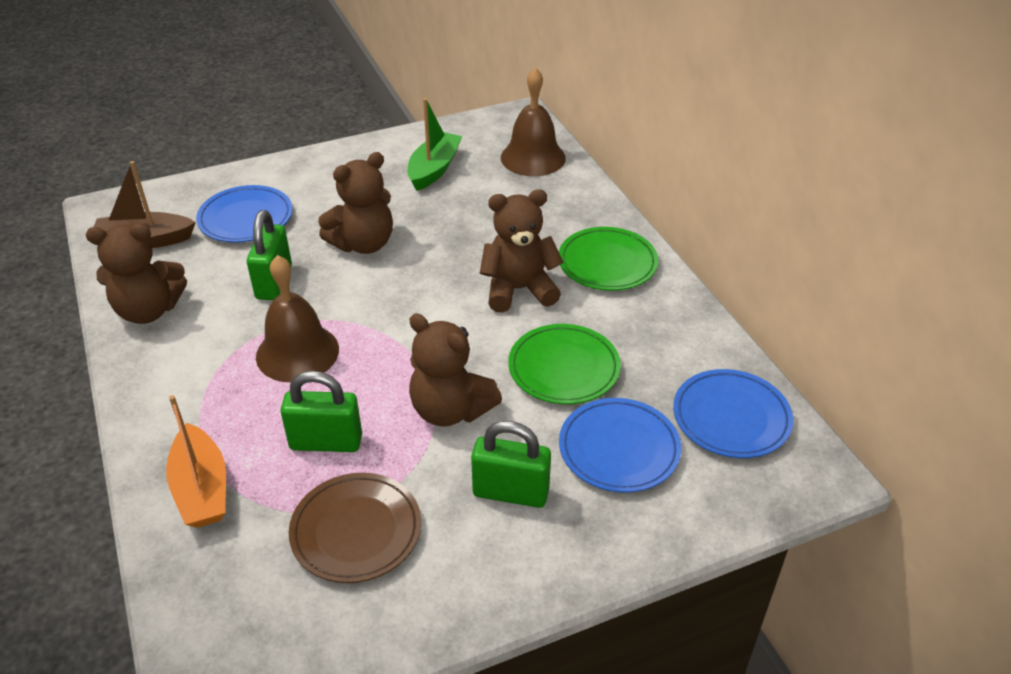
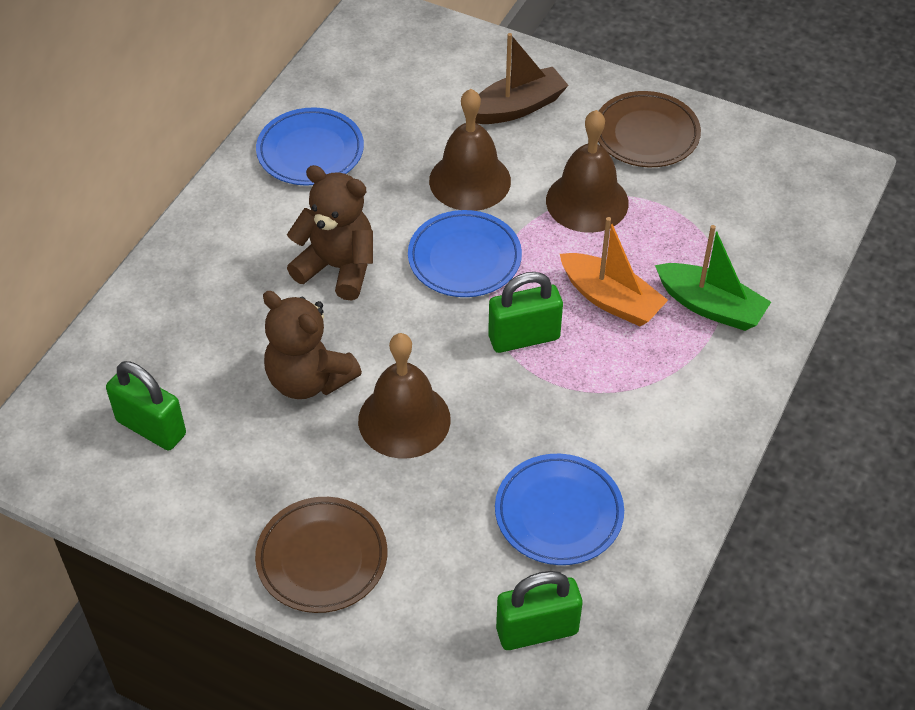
brown bell: [256,255,339,382] [501,68,566,176] = 2 -> [358,333,451,459] [429,89,511,211] [546,110,629,233] = 3
brown plate: [289,473,421,583] = 1 -> [255,497,387,613] [598,91,701,167] = 2
brown teddy bear: [86,224,187,324] [318,152,393,254] [409,313,502,427] [480,189,564,312] = 4 -> [263,291,362,399] [287,165,373,300] = 2
green plate: [508,324,621,404] [559,227,658,291] = 2 -> none = 0

